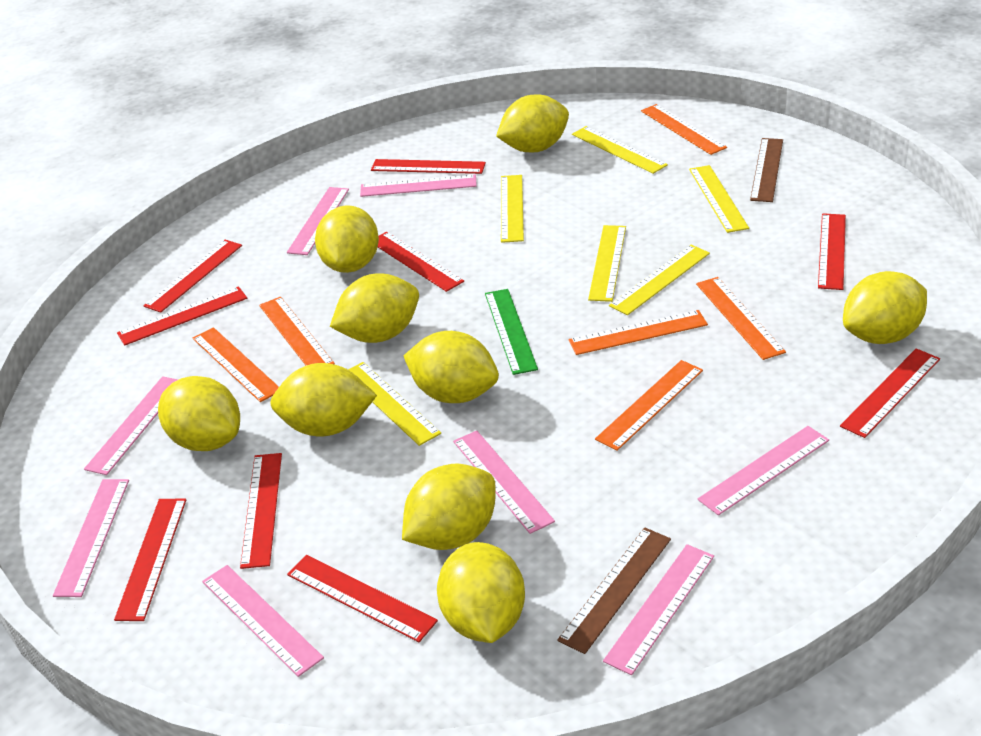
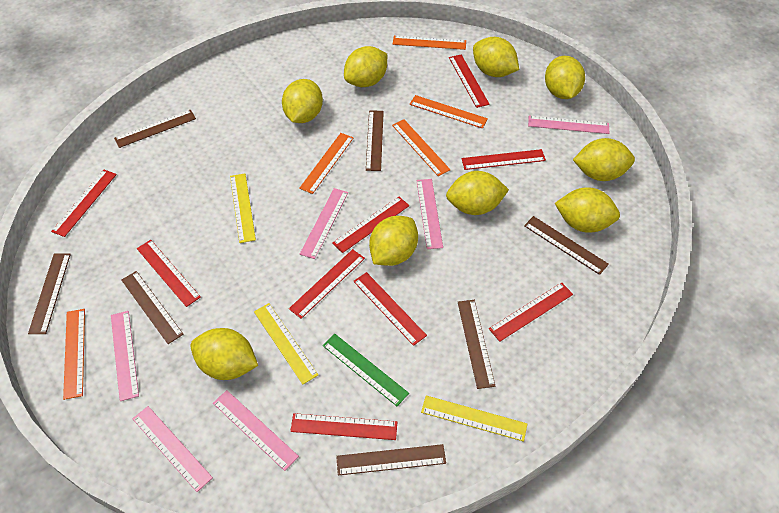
brown ruler: [557,528,671,654] [750,138,783,202] = 2 -> [28,253,71,334] [114,110,196,148] [121,271,184,344] [336,444,446,475] [366,110,384,171] [458,300,495,389] [524,216,609,275] = 7
orange ruler: [193,327,279,402] [259,297,335,366] [569,310,708,355] [595,360,703,451] [641,104,727,155] [696,277,786,360] = 6 -> [63,309,85,400] [299,133,353,194] [392,119,451,176] [393,35,466,50] [410,95,488,129] = 5
pink ruler: [53,479,129,597] [84,376,178,475] [202,565,324,677] [287,187,349,255] [360,174,477,197] [453,431,555,534] [603,544,714,675] [698,426,829,515] = 8 -> [111,311,139,401] [133,406,213,492] [213,390,299,471] [300,188,348,259] [416,179,443,249] [528,116,609,134] = 6
yellow ruler: [348,362,441,446] [501,175,524,243] [572,126,668,174] [588,225,626,302] [609,245,710,315] [689,165,749,233] = 6 -> [230,173,256,243] [254,303,318,385] [421,395,527,442] = 3

